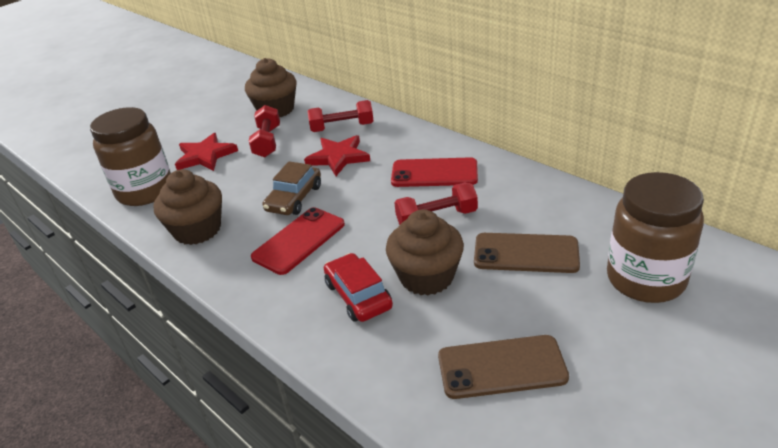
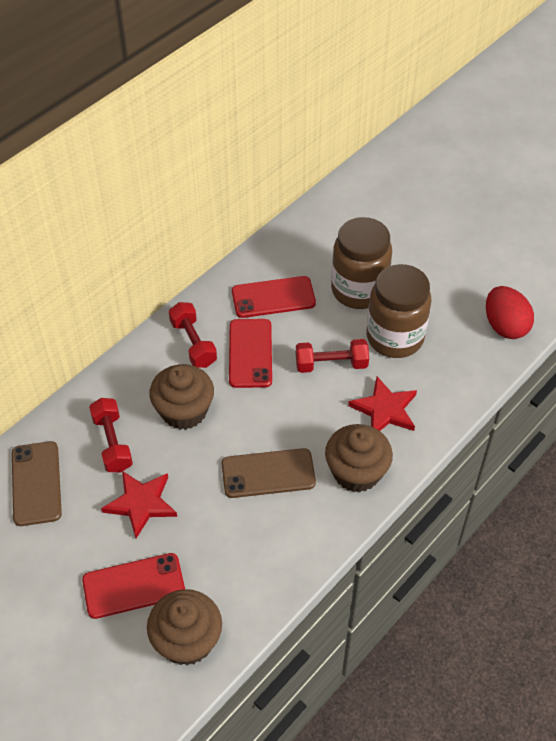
brown car: [263,161,321,215] = 1 -> none = 0
red car: [324,253,393,322] = 1 -> none = 0
red egg: none = 0 -> [486,286,534,339] = 1
red phone: [251,207,345,275] [391,157,478,187] = 2 -> [82,553,185,619] [229,319,272,388] [232,276,316,318] = 3

